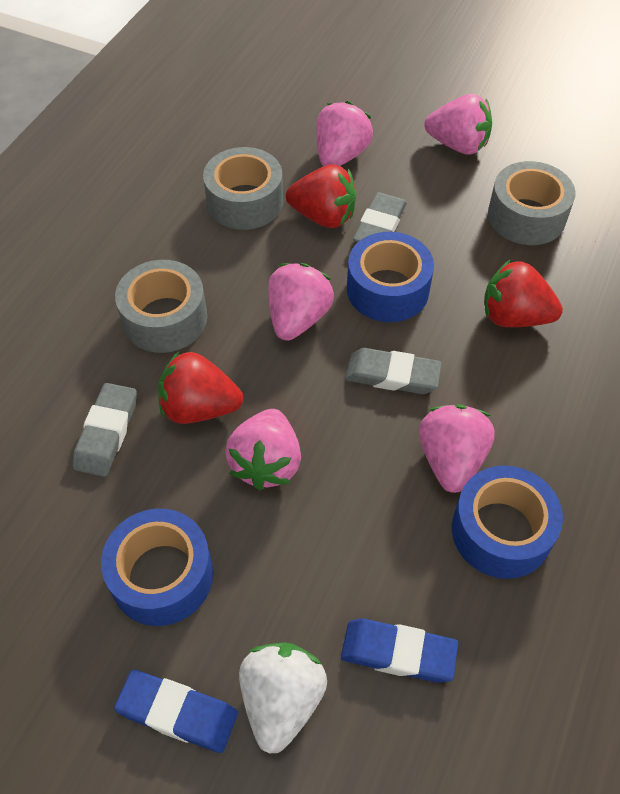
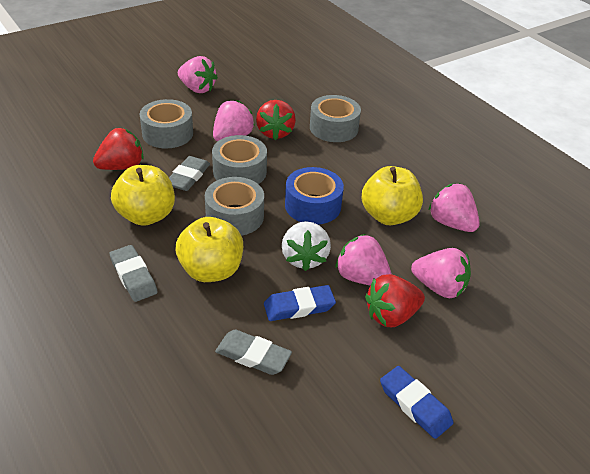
blue tape: [101,508,213,626] [347,232,434,322] [452,465,563,579] = 3 -> [285,167,344,225] = 1
grey tape: [115,260,207,353] [203,147,283,230] [488,161,576,245] = 3 -> [140,99,193,148] [205,177,264,236] [212,135,267,184] [310,95,361,142] = 4
yellow apple: none = 0 -> [111,165,175,226] [176,217,243,282] [361,166,423,225] = 3

